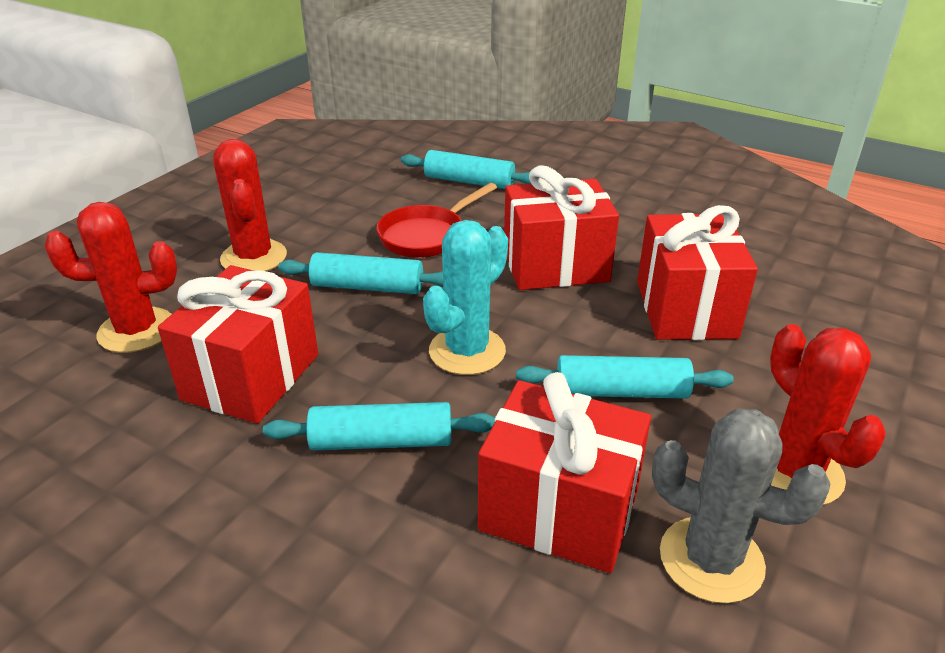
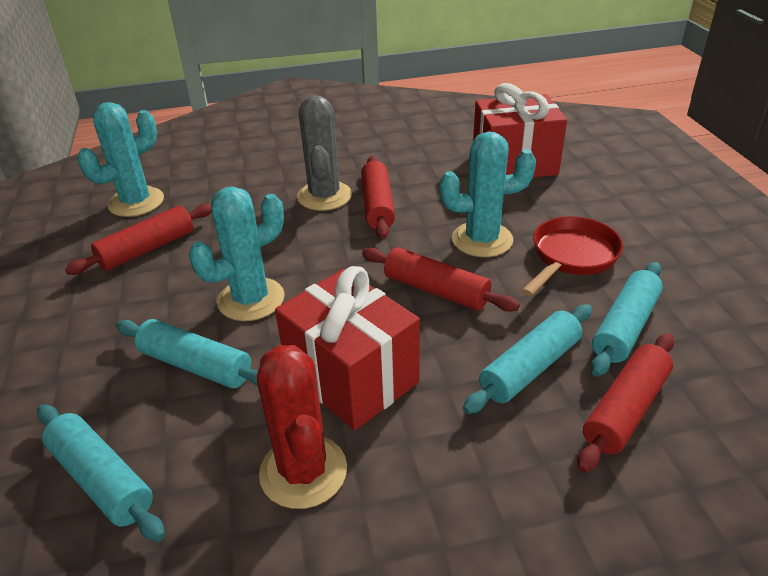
red cactus: [44,202,177,353] [213,139,287,271] [770,324,886,505] = 3 -> [257,345,347,509] = 1
red gift: [158,265,318,424] [478,372,651,573] [504,165,619,290] [637,205,758,340] = 4 -> [275,266,420,430] [473,83,567,178] = 2
red rolling pin: none = 0 -> [65,203,212,275] [361,156,395,239] [362,247,520,312] [577,333,674,473] = 4
turquoise cactus: [423,220,508,375] = 1 -> [77,102,164,217] [189,186,284,321] [440,131,536,257] = 3

